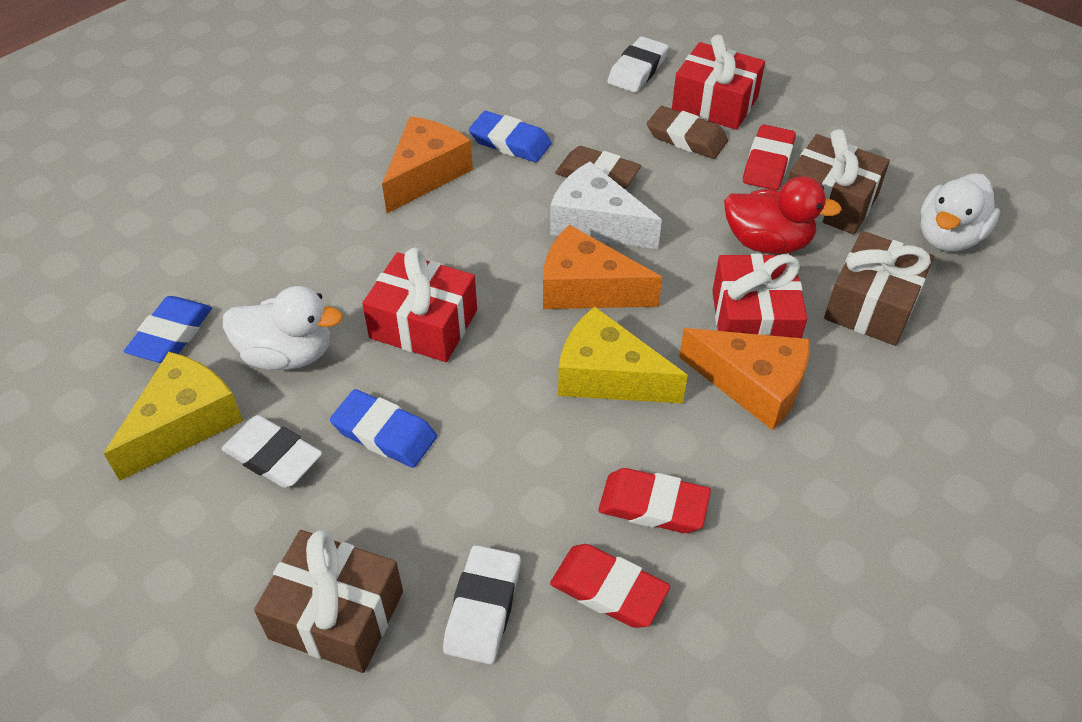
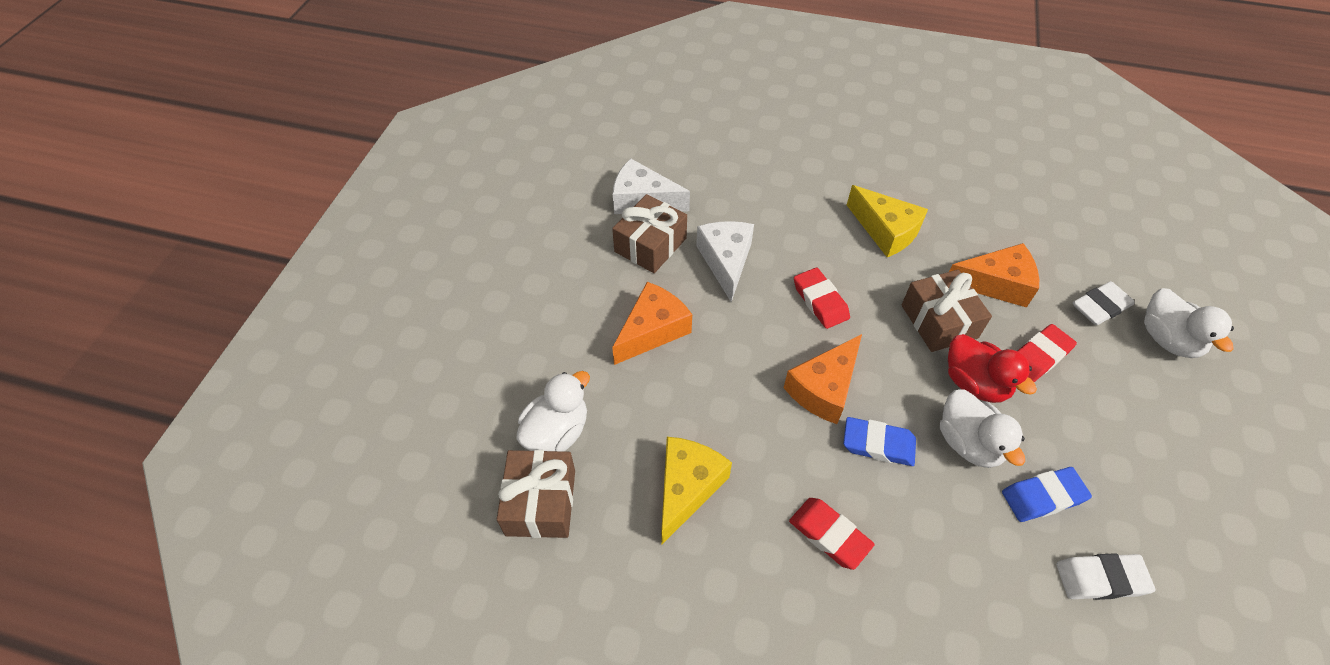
blue eraser: [124,296,212,363] [330,389,437,468] [469,111,552,162] = 3 -> [843,417,916,466] [1002,467,1092,522] = 2
brown eraser: [555,146,641,189] [647,106,728,159] = 2 -> none = 0
red gift: [362,247,477,362] [672,35,765,130] [712,254,807,338] = 3 -> none = 0
white cheese: [550,161,662,249] = 1 -> [613,159,690,214] [696,221,754,302] = 2
white duck: [223,286,343,370] [920,173,1000,252] = 2 -> [517,371,590,452] [940,390,1025,468] [1144,288,1234,358] = 3
white eraser: [221,415,322,488] [443,545,521,664] [607,36,669,93] = 3 -> [1056,553,1155,600] [1073,281,1135,325] = 2

